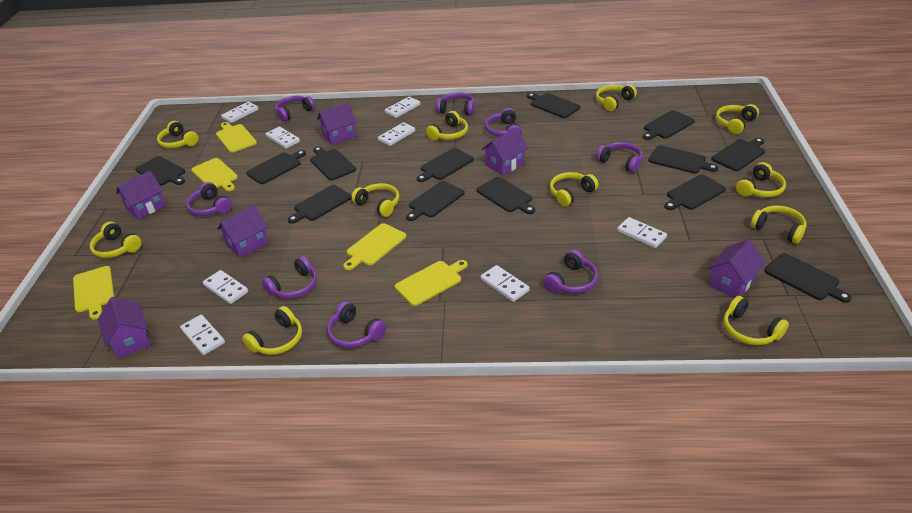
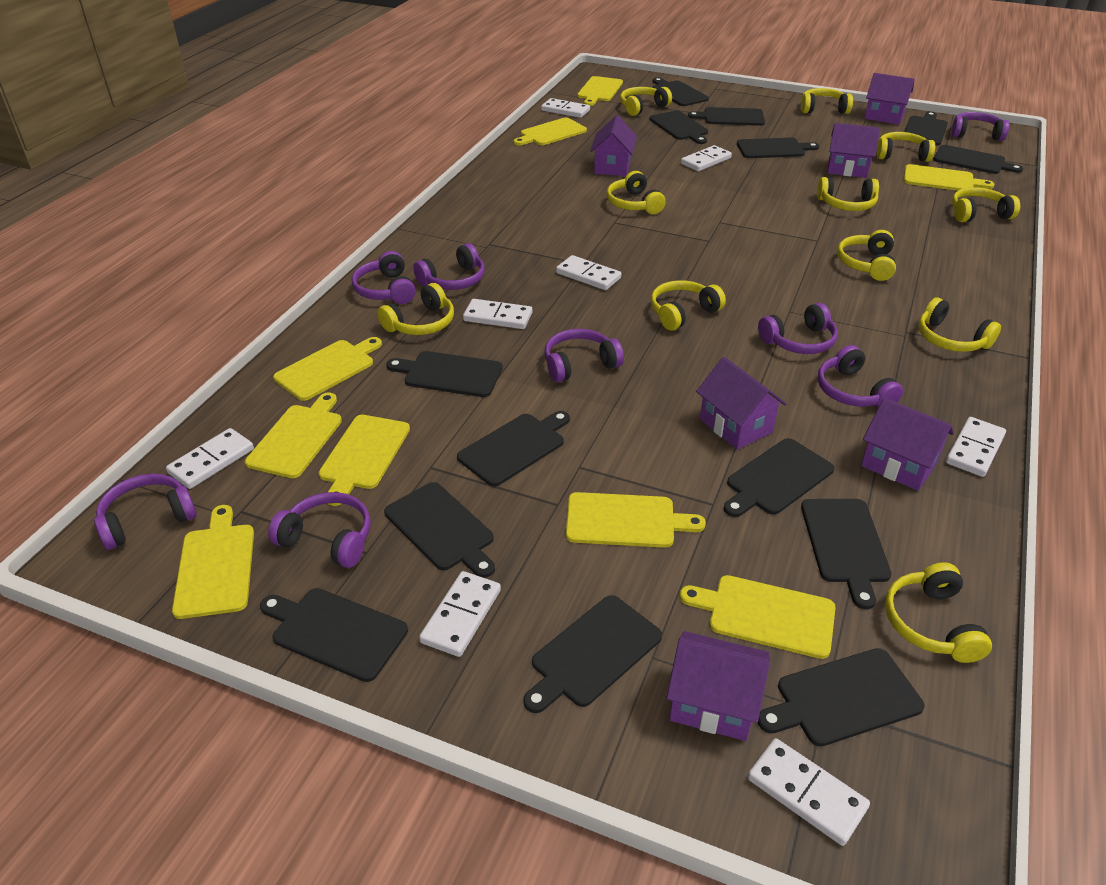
black cutting board: [135,156,185,185] [246,150,306,184] [288,185,351,224] [310,146,356,181] [406,181,465,221] [417,148,474,182] [476,177,535,214] [527,93,580,118] [642,110,695,140] [648,145,718,174] [664,175,726,210] [711,138,765,171] [764,253,852,303] = 13 -> [260,588,408,682] [384,482,495,578] [386,351,503,397] [457,411,570,486] [523,595,662,713] [649,111,708,144] [652,77,709,106] [688,107,765,126] [724,438,834,517] [737,138,819,158] [758,648,925,747] [801,499,892,609] [904,112,948,146] [933,145,1023,174] = 14
yellow cutting board: [73,266,114,320] [191,158,238,191] [216,122,257,153] [343,223,406,270] [395,260,468,306] = 5 -> [172,505,254,619] [245,392,342,478] [273,337,382,401] [319,415,410,506] [514,118,587,145] [566,492,706,548] [577,76,623,106] [680,575,836,659] [904,164,995,191] = 9

